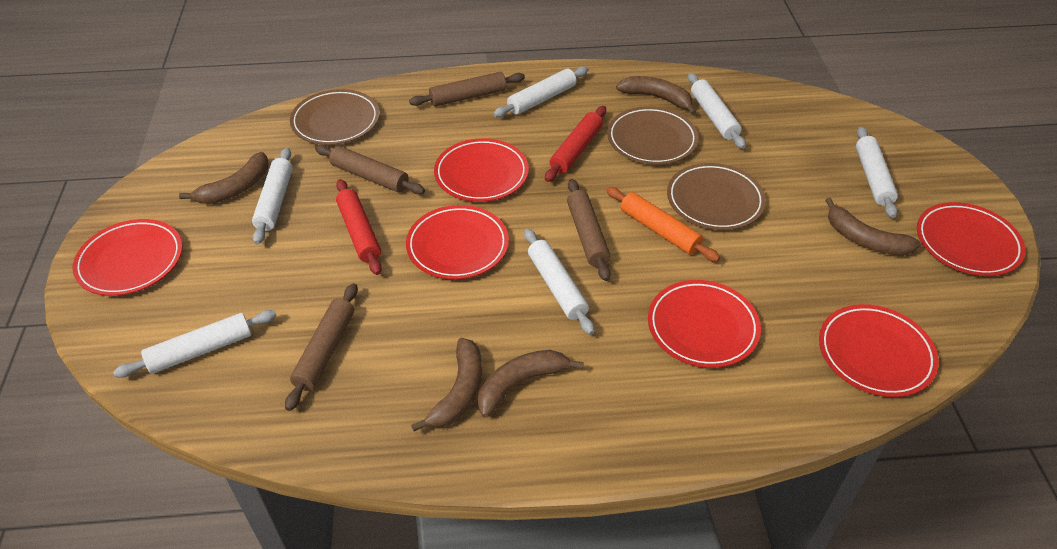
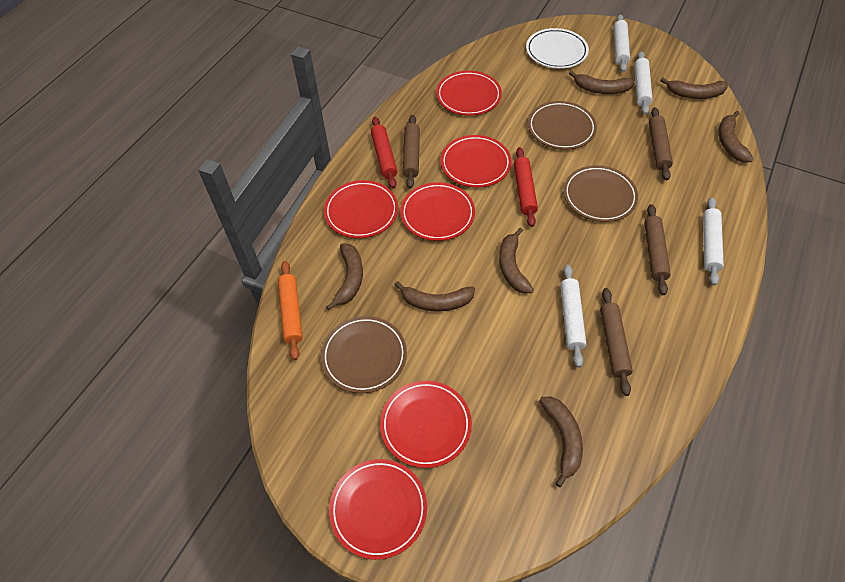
brown banana: [179,152,268,204] [411,338,482,431] [478,350,584,417] [616,76,696,115] [825,198,921,256] = 5 -> [326,243,363,310] [394,281,475,312] [499,228,534,294] [539,397,583,487] [569,71,635,94] [660,78,728,99] [718,111,753,163] = 7
white plate: none = 0 -> [526,28,589,69] = 1
white rolling pin: [113,310,277,378] [252,148,293,245] [493,66,589,117] [524,228,594,335] [688,73,746,149] [856,127,898,218] = 6 -> [560,264,586,368] [614,15,630,72] [634,51,653,115] [703,197,724,286] = 4

